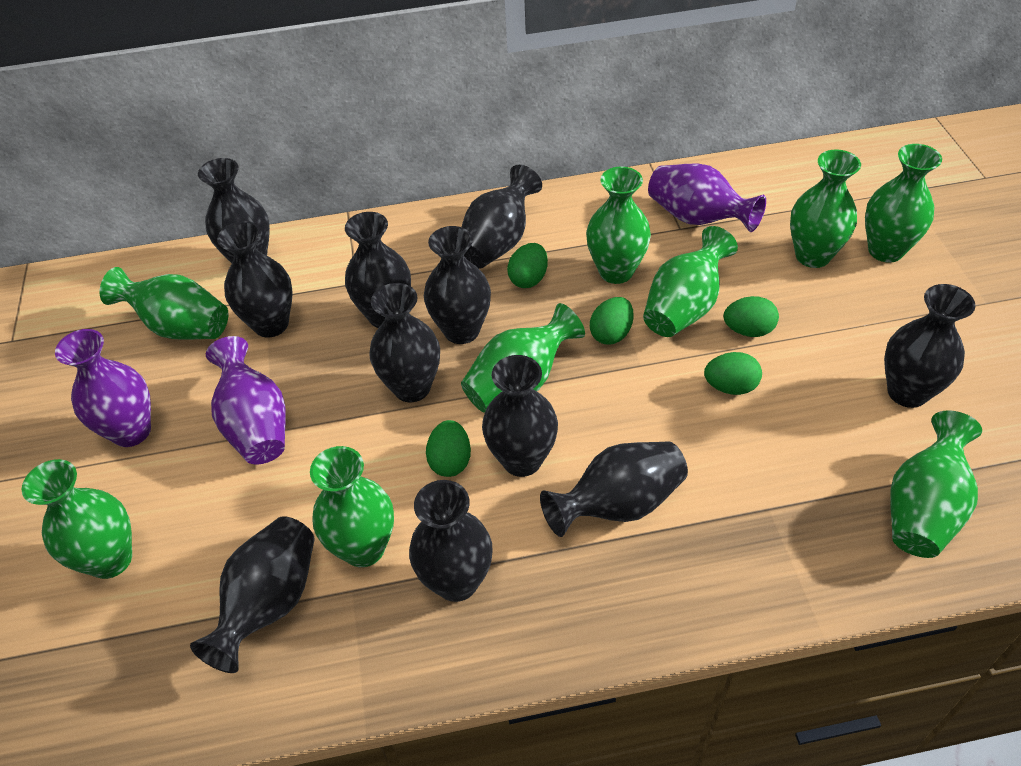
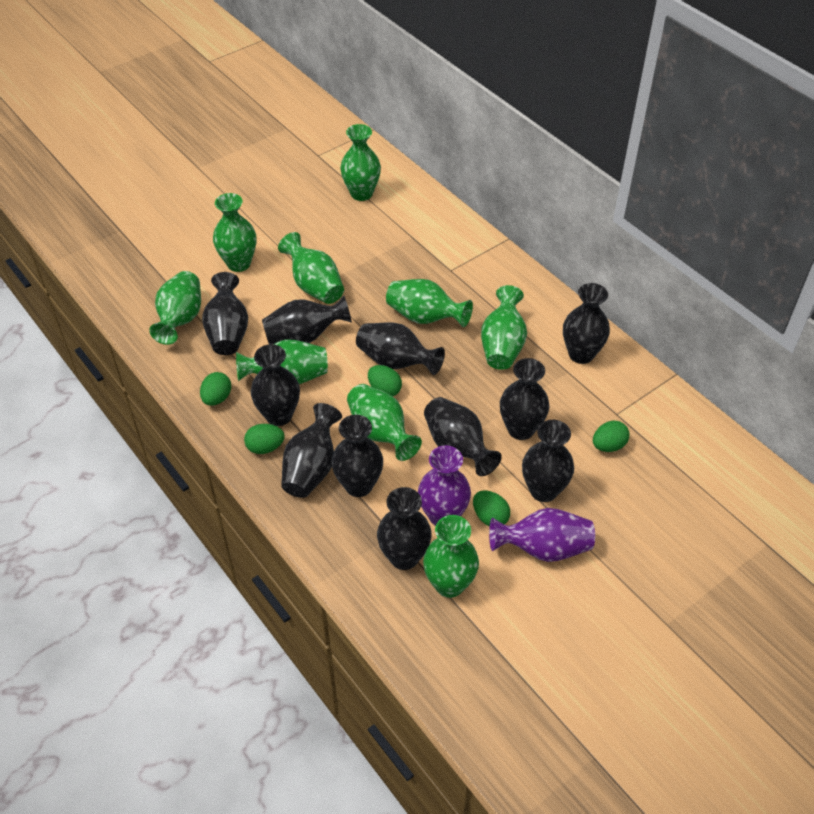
purple vase: [55,329,151,447] [206,336,286,464] [648,163,766,232] = 3 -> [418,446,471,526] [489,508,595,562] = 2

